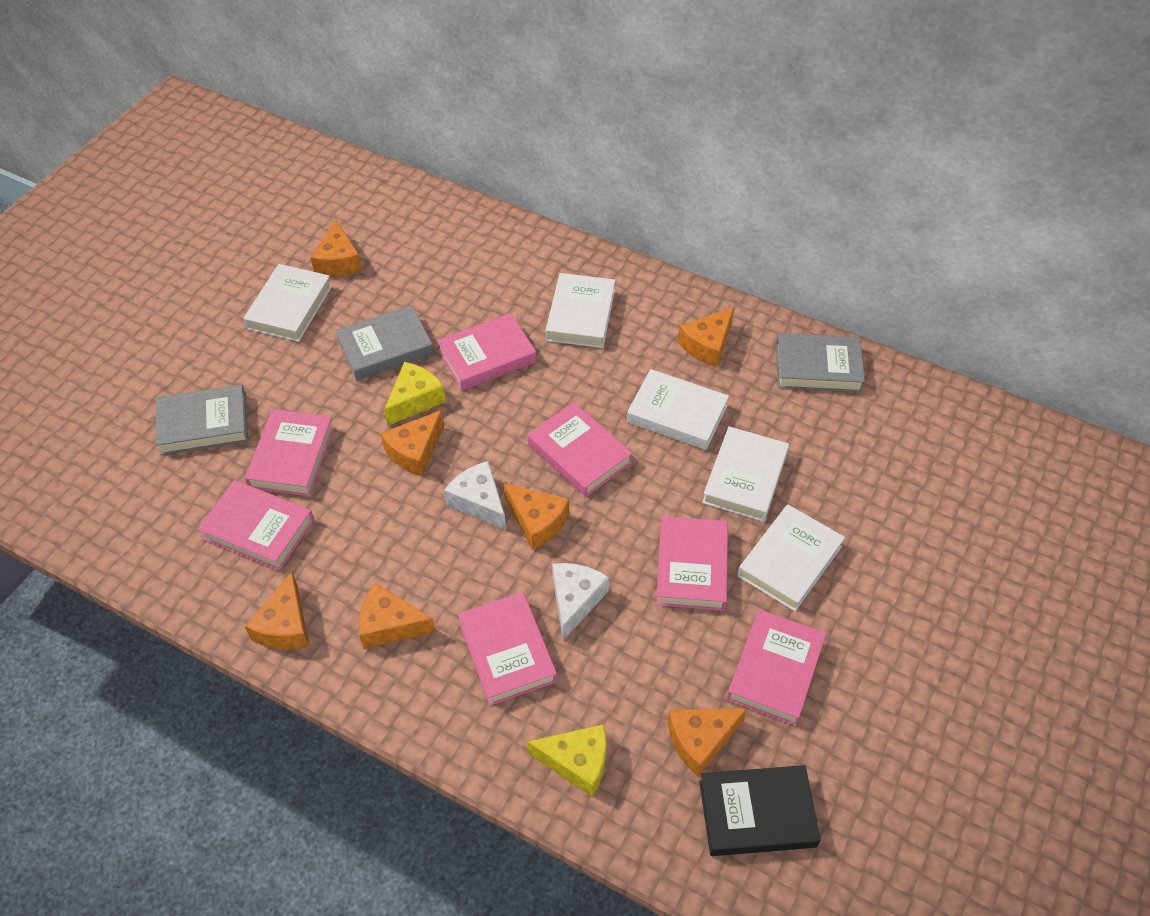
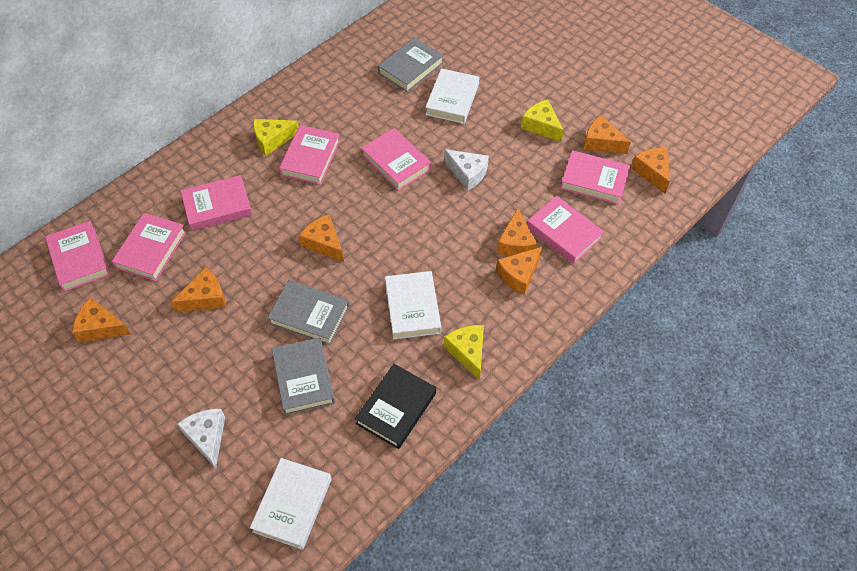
white book: [243,264,332,342] [546,273,615,348] [627,369,729,450] [702,426,789,522] [737,504,845,611] = 5 -> [250,458,332,550] [385,271,441,339] [425,68,479,124] = 3
yellow cheese: [384,362,446,426] [527,724,606,797] = 2 -> [253,119,298,156] [444,325,484,380] [521,99,564,142] = 3

